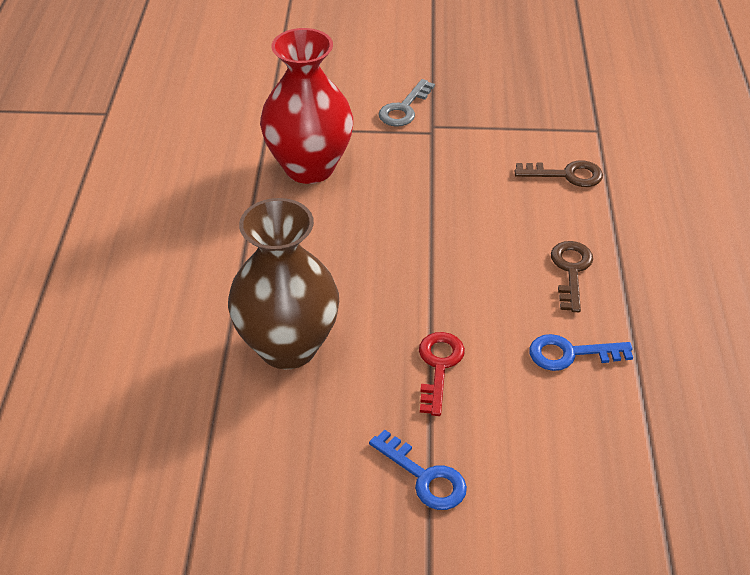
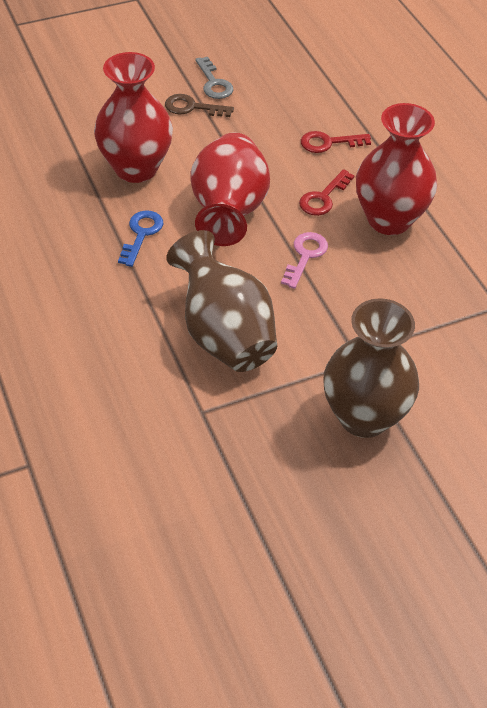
blue key: [369,429,467,510] [529,334,633,371] = 2 -> [118,210,163,267] = 1
brown key: [514,160,603,187] [551,241,593,312] = 2 -> [165,94,234,117] = 1
brown vase: [228,198,339,369] = 1 -> [166,230,277,372] [323,298,419,438] = 2
pink key: none = 0 -> [281,232,328,289] = 1
red key: [419,332,465,416] = 1 -> [299,169,354,216] [301,131,371,153] = 2
red vase: [260,28,353,184] = 1 -> [94,52,173,183] [190,132,270,246] [356,103,437,235] = 3

